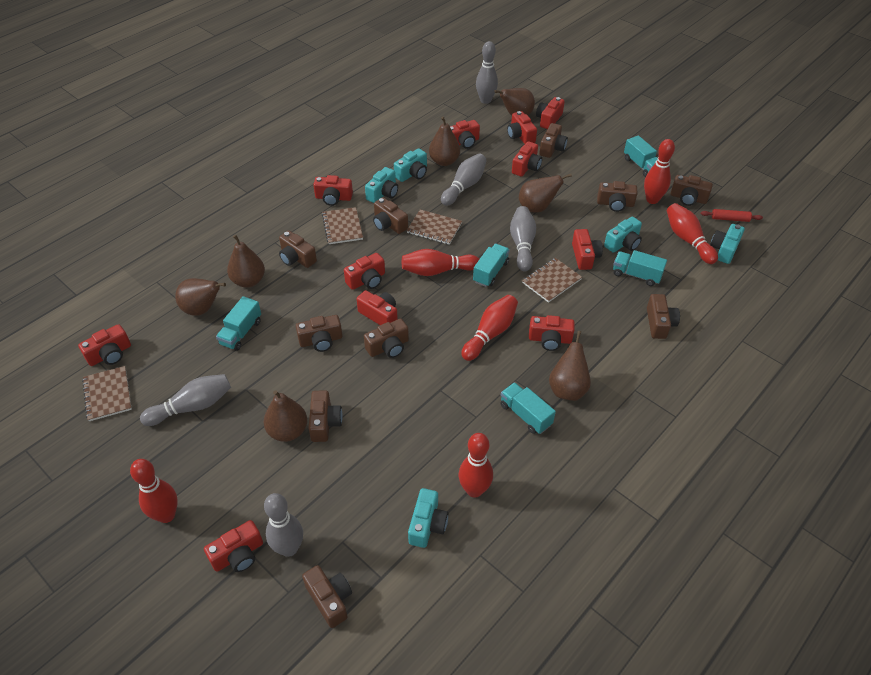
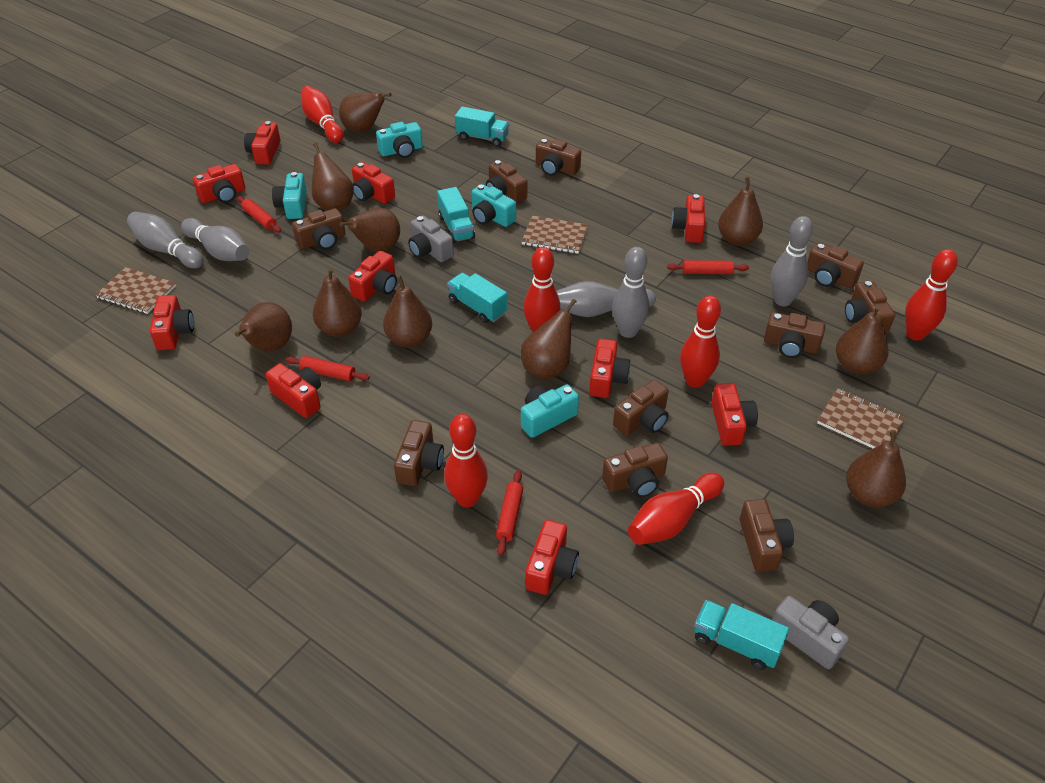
brown notebook: [82,366,132,421] [322,207,363,244] [407,210,462,245] [522,258,582,303] = 4 -> [95,267,176,314] [521,215,588,254] [817,389,905,448] = 3
brown pear: [175,278,226,316] [227,235,265,288] [264,390,307,442] [429,117,460,166] [494,88,535,116] [519,174,572,213] [549,331,591,401] = 7 -> [235,302,292,351] [312,142,354,211] [313,268,362,337] [339,92,391,132] [339,207,400,252] [383,275,432,347] [521,299,577,380] [718,177,763,246] [836,305,888,375] [846,430,906,507] = 10
grey camera: none = 0 -> [408,216,454,262] [772,596,849,669] = 2
red camera: [78,324,131,366] [204,520,263,572] [313,175,353,206] [344,253,385,290] [357,290,398,325] [450,120,480,149] [507,111,537,144] [512,141,542,177] [529,315,575,351] [536,97,565,129] [572,229,603,270] = 11 -> [150,295,194,350] [193,164,245,203] [244,121,281,165] [266,363,321,418] [348,251,397,302] [352,162,395,204] [525,520,579,595] [589,339,630,398] [672,194,705,243] [711,383,758,446] = 10
red rolling pin: [701,209,763,222] = 1 -> [237,196,281,233] [286,356,370,381] [496,470,523,556] [667,260,749,274] = 4
turquoise camera: [365,167,398,203] [394,148,427,182] [408,488,449,548] [604,217,642,253] [710,224,745,264] = 5 -> [272,172,307,219] [376,122,423,158] [471,184,516,227] [521,384,579,438] = 4
turquoise truck: [216,296,261,351] [473,244,510,287] [500,382,556,434] [613,250,667,286] [624,135,658,177] = 5 -> [437,187,475,243] [447,273,507,323] [455,107,509,147] [694,600,789,670] = 4

